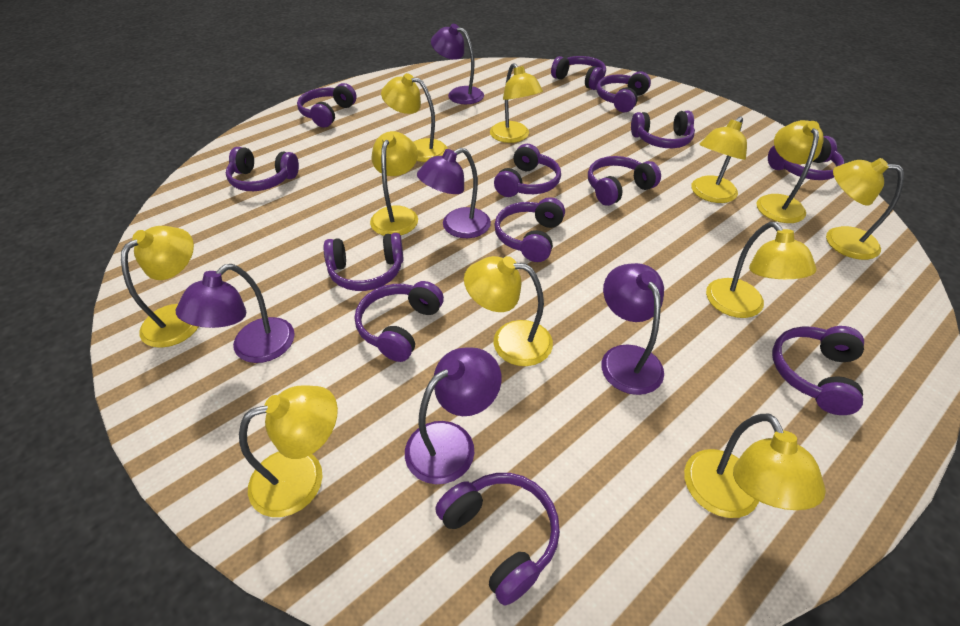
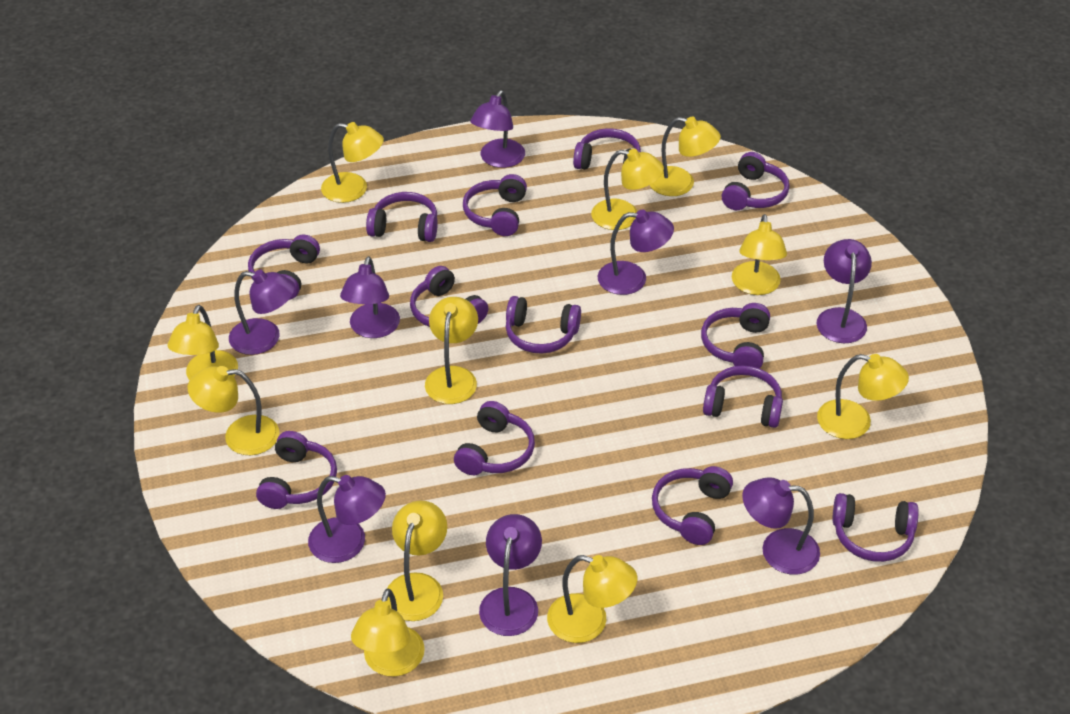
purple lamp: [176,264,295,363] [405,347,501,484] [417,148,491,238] [431,24,484,104] [601,263,664,395] = 5 -> [229,270,295,355] [308,475,386,563] [340,256,400,338] [470,90,525,168] [479,514,542,636] [598,210,674,295] [742,477,820,575] [817,239,872,343] = 8

